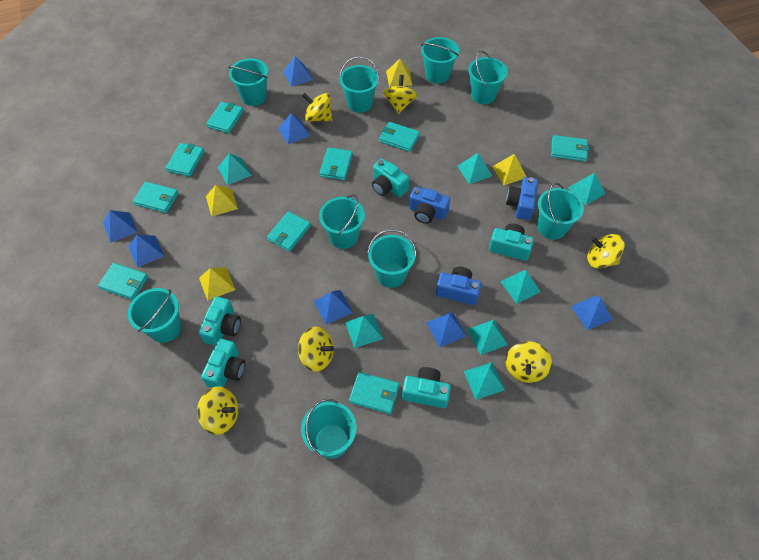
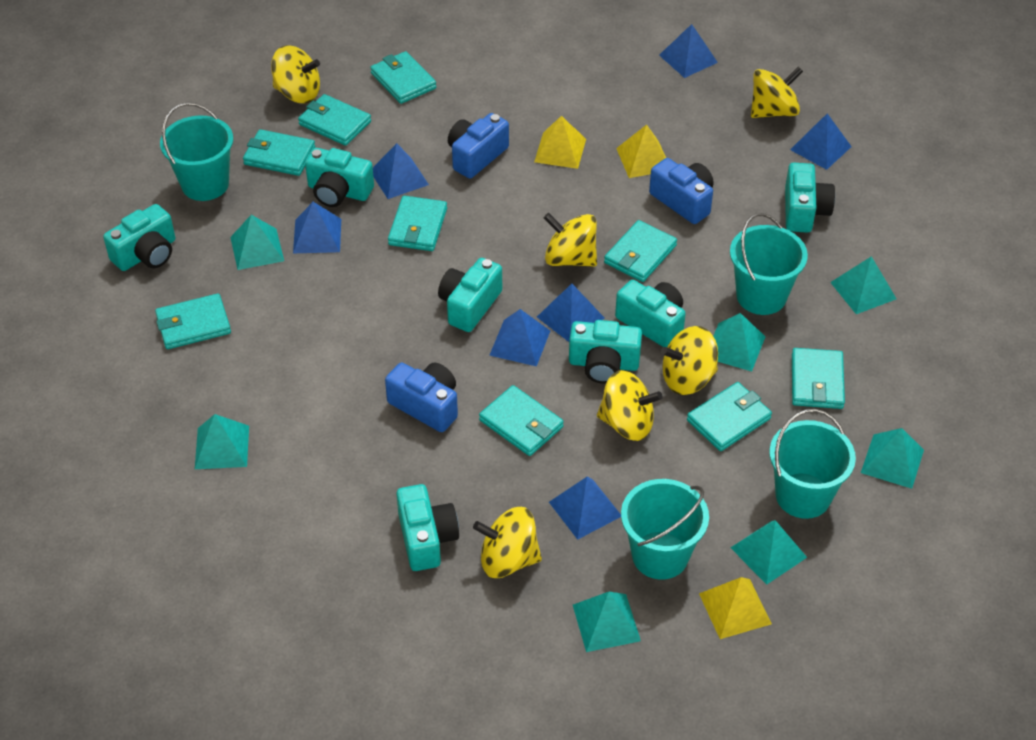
turquoise bucket: [128,288,182,343] [228,59,268,106] [301,399,356,459] [319,194,365,249] [339,56,379,113] [367,229,416,288] [421,37,459,84] [468,51,508,104] [537,183,584,240] = 9 -> [160,102,233,201] [621,479,709,579] [730,213,808,315] [769,409,856,519] = 4
turquoise camera: [199,297,241,346] [201,339,246,388] [372,158,409,197] [402,367,451,408] [489,223,534,261] = 5 -> [103,204,175,271] [305,148,374,207] [396,484,459,571] [438,258,502,332] [569,320,642,384] [615,280,686,347] [785,163,835,233] = 7
yellow pyramid: [199,267,236,301] [206,185,238,217] [386,59,413,87] [492,154,527,185] = 4 -> [534,116,586,169] [616,125,666,178] [699,577,772,639] = 3

